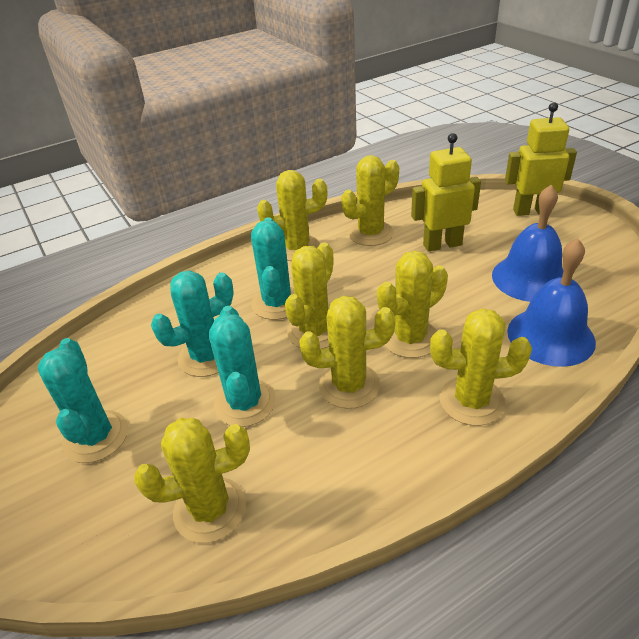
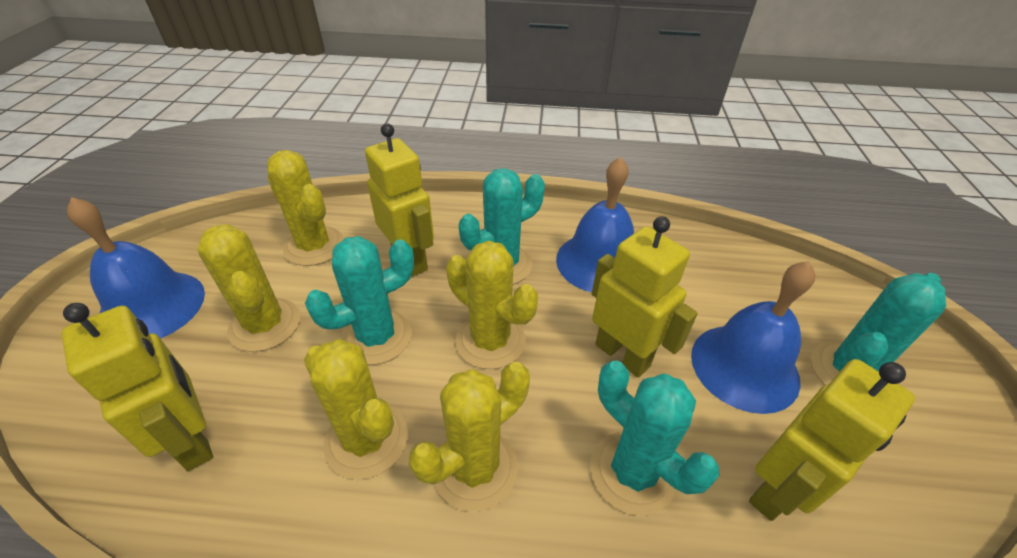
blue bell: [492,185,563,302] [507,238,596,367] = 2 -> [67,197,205,339] [556,157,634,293] [691,261,816,414] = 3
yellow cactus: [134,418,250,543] [257,170,327,261] [285,242,333,349] [299,296,396,409] [341,155,399,246] [377,251,448,358] [430,308,532,426] = 7 -> [198,224,300,352] [267,150,344,266] [304,339,408,480] [409,362,530,511] [446,240,538,369] = 5
yellow robot: [411,133,481,252] [505,102,577,216] = 2 -> [61,303,213,471] [365,123,434,276] [592,216,698,378] [749,359,915,521] = 4

